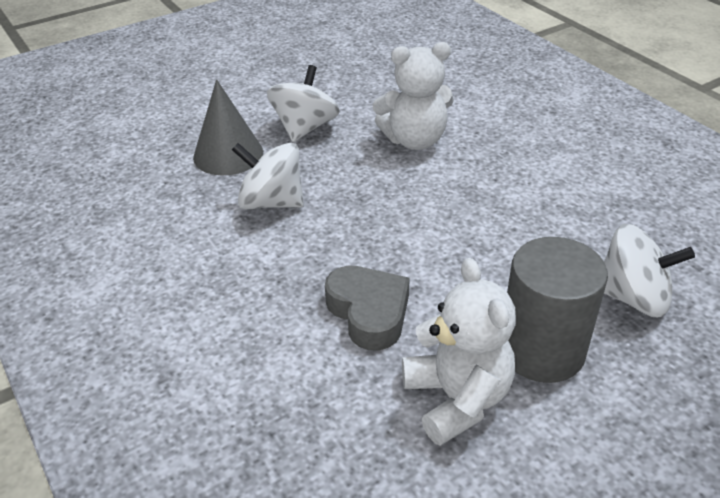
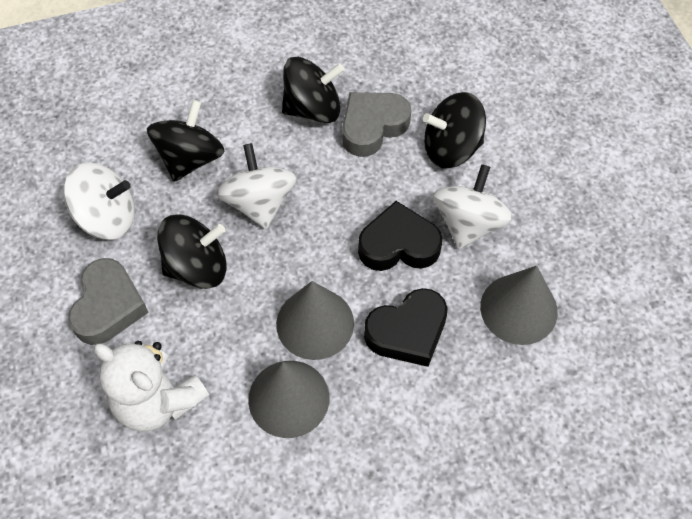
black heart: none = 0 -> [358,201,442,271] [364,288,448,367] = 2
black spinning top: none = 0 -> [147,100,225,182] [157,214,227,289] [282,57,344,123] [423,92,486,168] = 4
grey cone: [193,80,263,175] = 1 -> [248,361,329,438] [276,281,354,360] [480,266,558,345] = 3
grey cylinder: [507,237,608,383] = 1 -> none = 0
grey heart: [325,266,410,351] = 1 -> [68,258,149,345] [342,92,411,157] = 2
white teddy bear: [372,42,454,150] [402,258,516,446] = 2 -> [94,341,209,432] = 1

